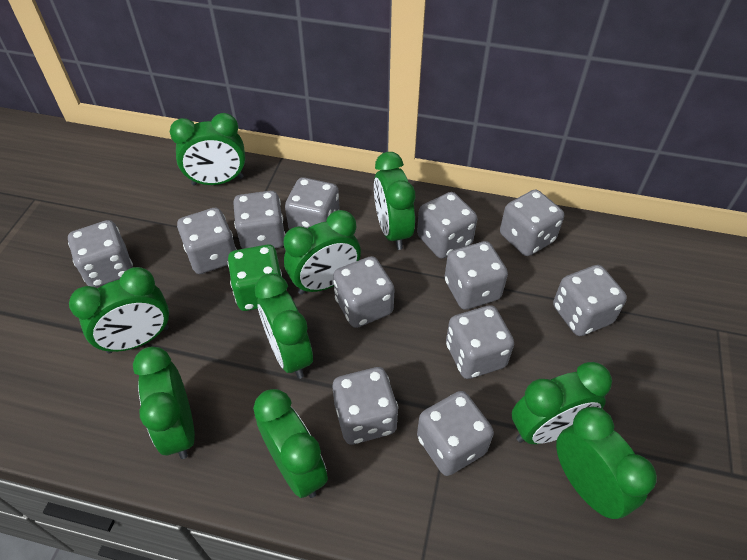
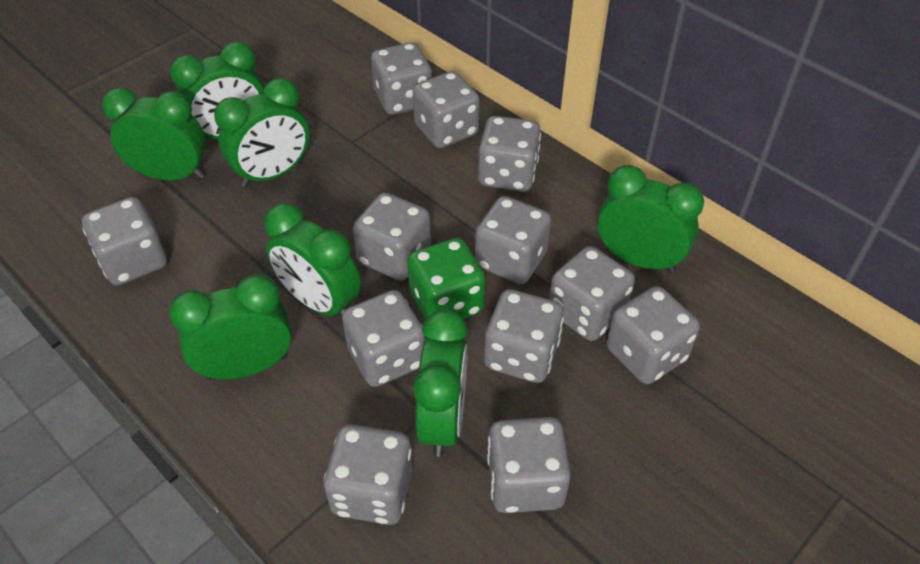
green clock: [69,267,169,353] [133,347,195,459] [170,113,245,186] [253,389,328,498] [255,273,313,379] [284,210,361,295] [374,152,415,250] [512,362,612,444] [556,406,657,519] = 9 -> [102,87,206,181] [169,274,292,380] [170,42,265,140] [214,78,309,187] [264,203,361,317] [413,309,468,457] [598,165,704,273] = 7

